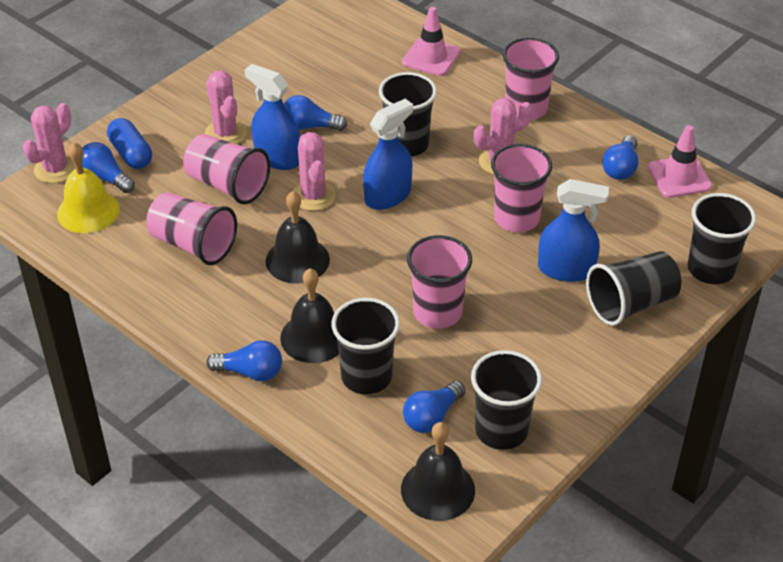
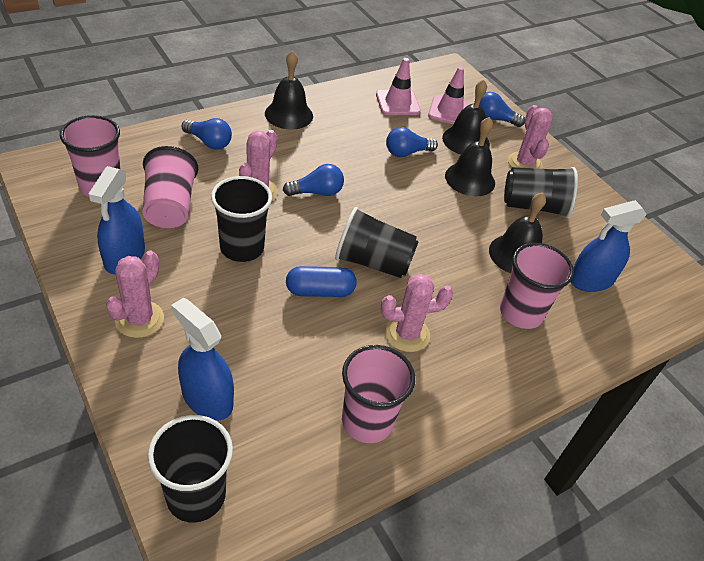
black bell: [266,191,330,284] [280,268,339,363] [401,422,475,521] = 3 -> [265,51,313,130] [442,79,490,155] [445,117,495,196] [489,192,546,273] = 4
black cup: [331,298,400,394] [379,72,437,157] [471,350,542,450] [586,251,681,326] [688,193,756,284] = 5 -> [148,415,233,523] [211,176,272,262] [335,207,419,278] [504,167,578,218] = 4
blue light bulb: [82,142,135,193] [206,340,282,381] [284,95,347,131] [403,381,465,433] [602,135,638,180] = 5 -> [181,118,232,150] [283,164,344,196] [386,127,438,157] [479,92,525,127] = 4
pink cup: [146,192,237,265] [184,134,270,204] [407,235,472,329] [491,144,552,232] [503,37,559,120] = 5 -> [60,115,121,197] [142,146,198,228] [342,345,415,443] [500,243,574,329] = 4
yellow bell: [57,142,120,233] = 1 -> none = 0

